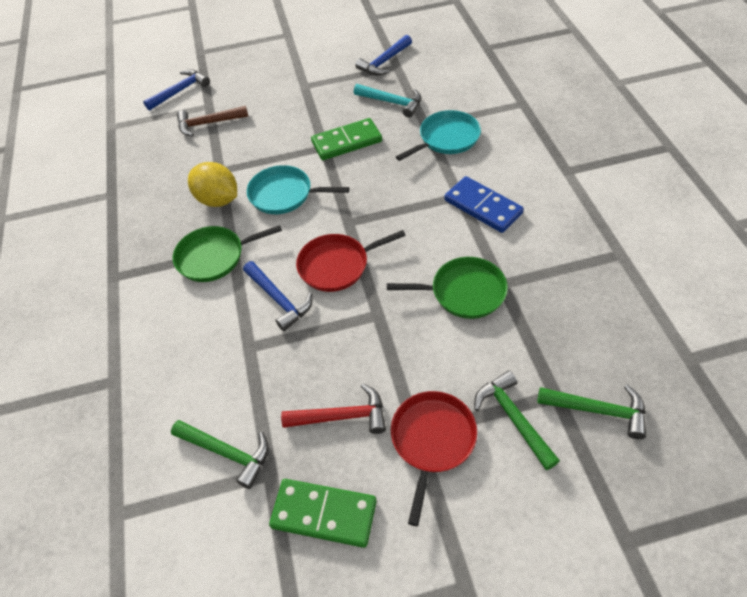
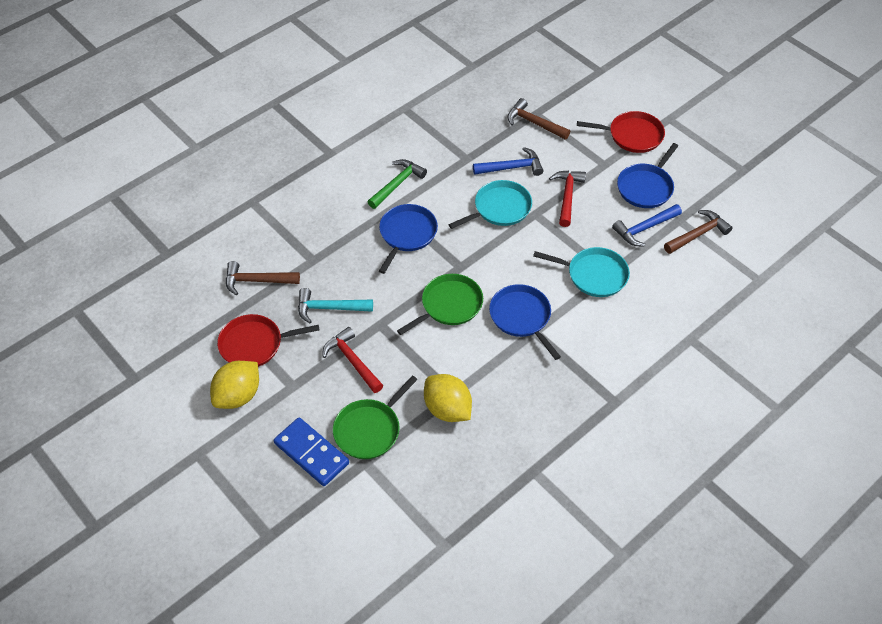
blue hammer: [143,69,210,111] [243,261,312,331] [355,35,412,75] = 3 -> [473,147,543,176] [612,204,682,247] = 2
blue pan: none = 0 -> [379,204,438,274] [489,284,561,360] [617,143,678,208] = 3
brown hammer: [177,106,248,137] = 1 -> [226,261,300,295] [508,98,570,140] [664,210,732,254] = 3
green domino: [269,479,377,548] [311,118,382,160] = 2 -> none = 0
green hammer: [171,420,269,489] [474,371,560,470] [537,385,646,439] = 3 -> [368,159,427,209] = 1
red hammer: [281,384,386,434] = 1 -> [322,327,383,393] [549,171,586,227] = 2
yellow lemon: [188,162,237,207] = 1 -> [210,361,259,409] [424,374,472,422] = 2

